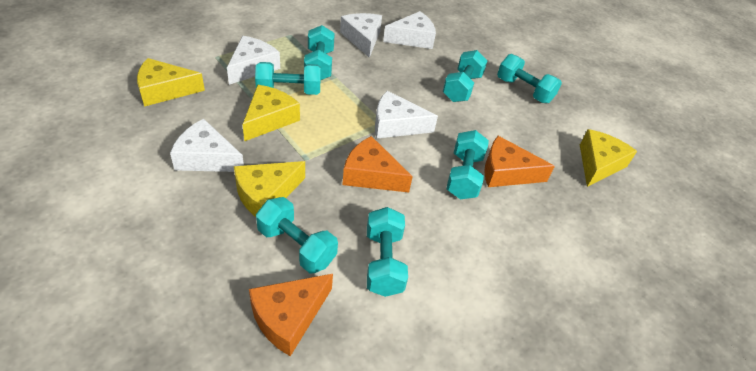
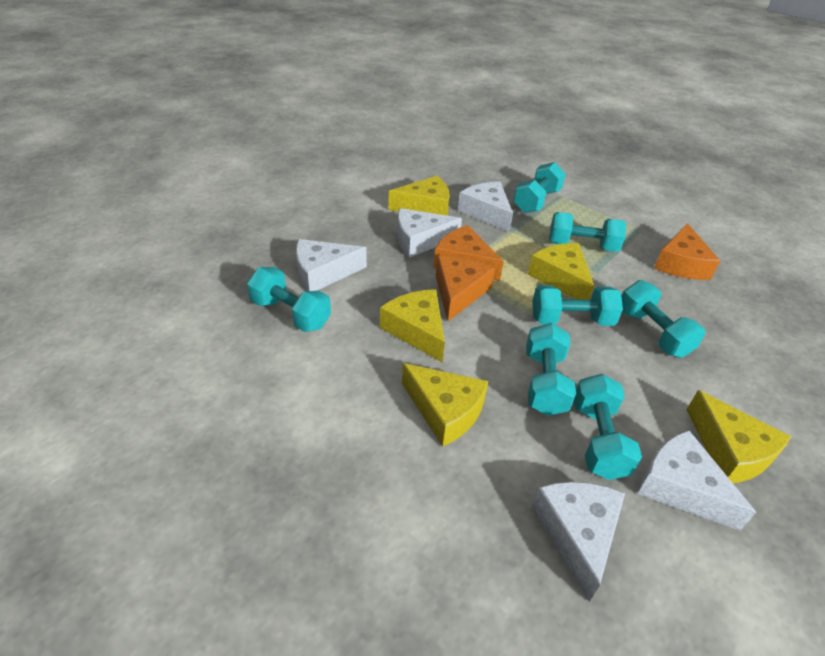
yellow cheese: [137,58,205,107] [234,161,305,217] [242,85,300,141] [580,129,637,187] = 4 -> [380,289,445,362] [388,176,450,216] [402,363,488,447] [528,243,594,300] [687,390,791,483] = 5

